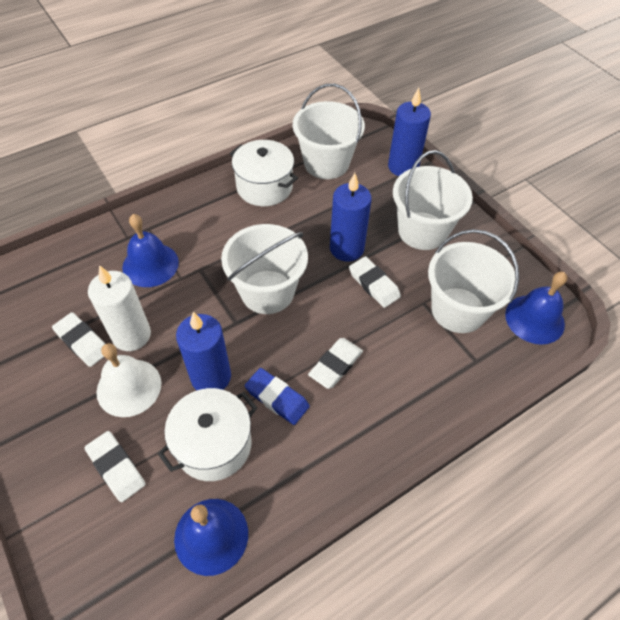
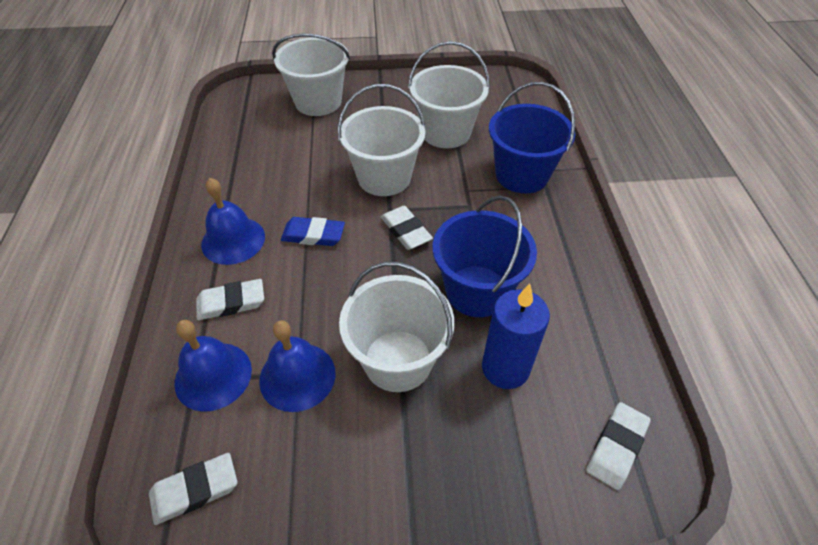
blue bucket: none = 0 -> [433,196,537,317] [489,82,575,194] = 2
blue candle: [176,312,231,390] [330,173,372,261] [388,88,431,176] = 3 -> [482,284,550,389] = 1
white bell: [96,343,161,417] = 1 -> none = 0
white candle: [88,265,151,351] = 1 -> none = 0
white pot: [158,388,257,481] [230,140,298,206] = 2 -> none = 0

